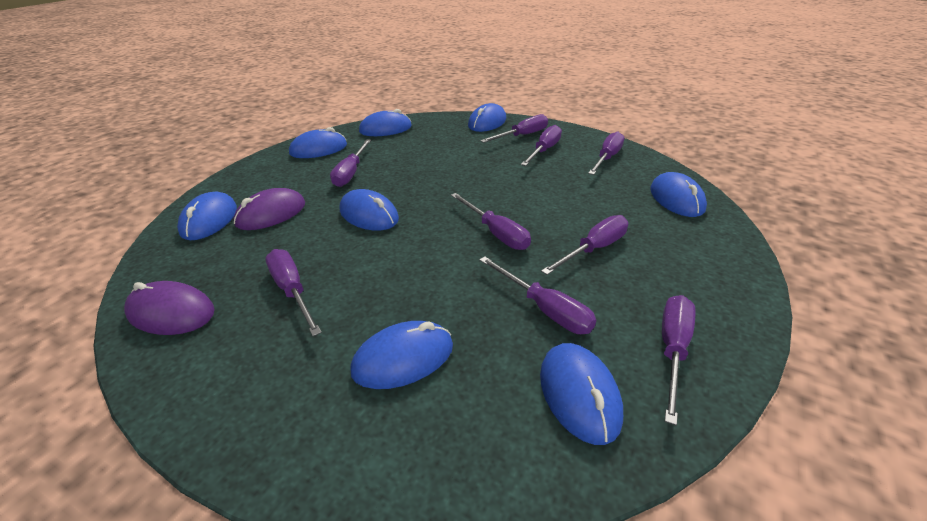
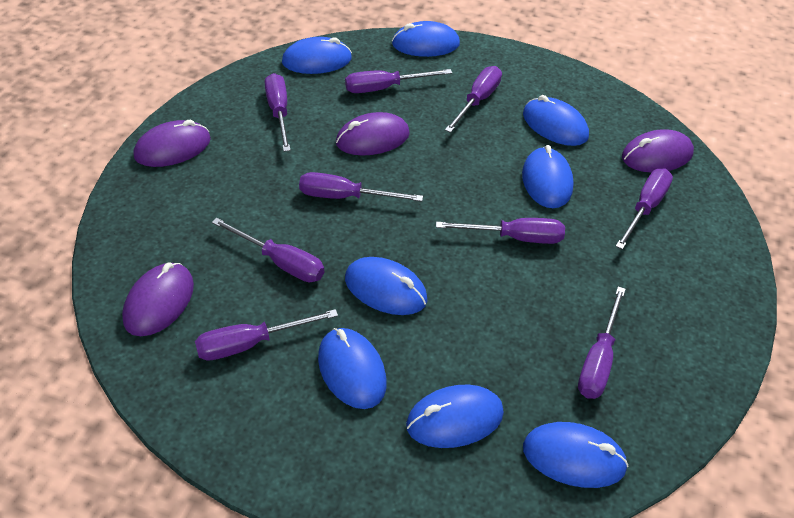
purple mouse: [124,281,215,335] [233,188,305,230] = 2 -> [122,262,194,336] [133,120,211,167] [336,112,410,156] [622,129,694,173] = 4

